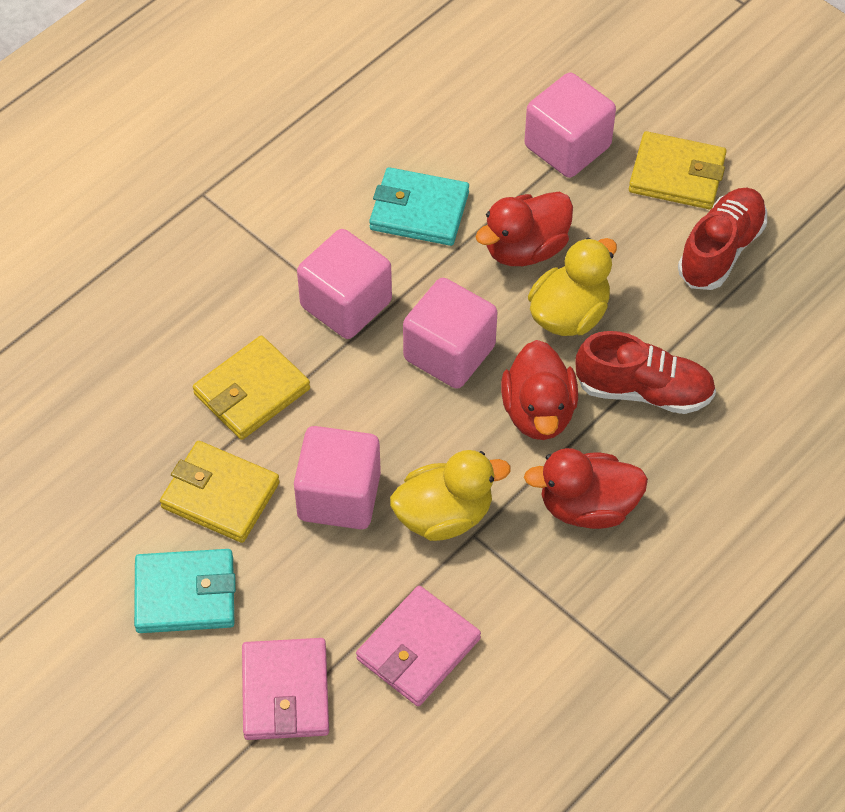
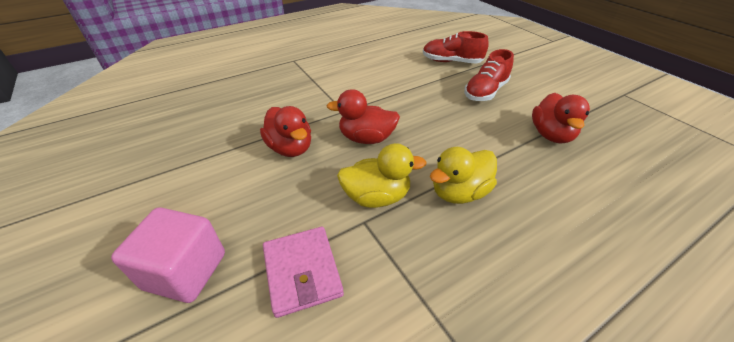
pink cube: [294,426,381,529] [297,229,392,339] [403,278,497,389] [524,73,616,178] = 4 -> [111,208,225,303] = 1
pink wallet: [242,638,329,740] [356,586,481,706] = 2 -> [263,227,344,318] = 1
turquoise wallet: [134,549,236,633] [369,167,469,246] = 2 -> none = 0
yellow wallet: [160,441,280,543] [193,336,310,440] [629,131,727,209] = 3 -> none = 0

